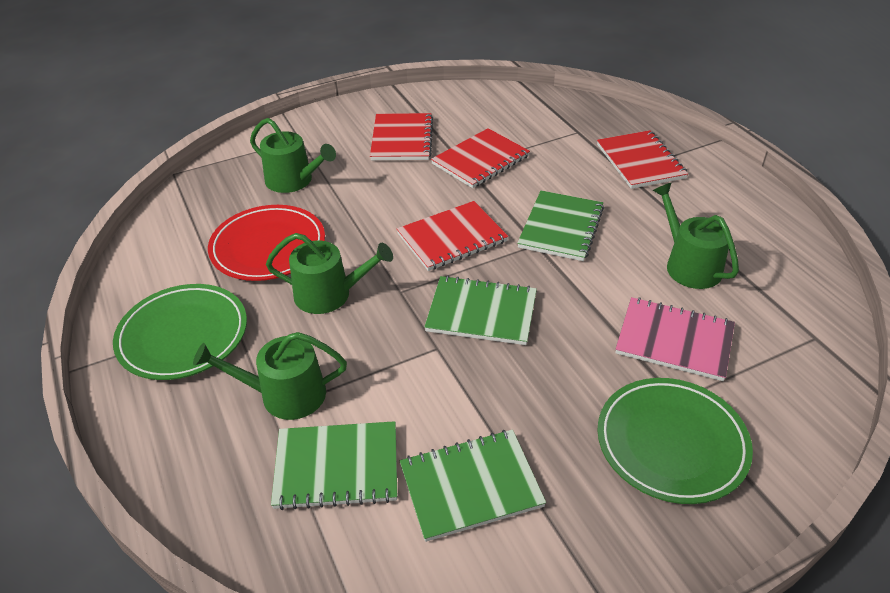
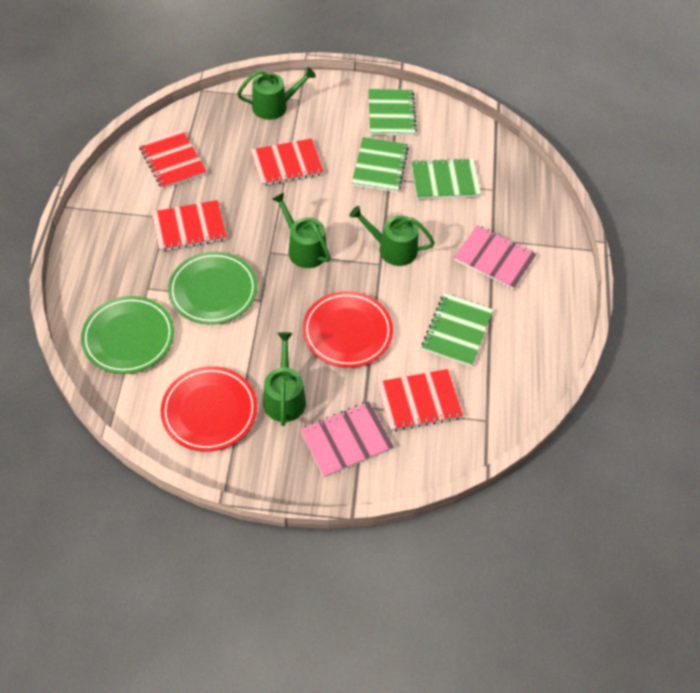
pink notebook: [615,297,735,381] = 1 -> [300,401,394,478] [454,225,536,290] = 2
red plate: [208,205,325,281] = 1 -> [160,366,257,452] [303,291,393,368] = 2

